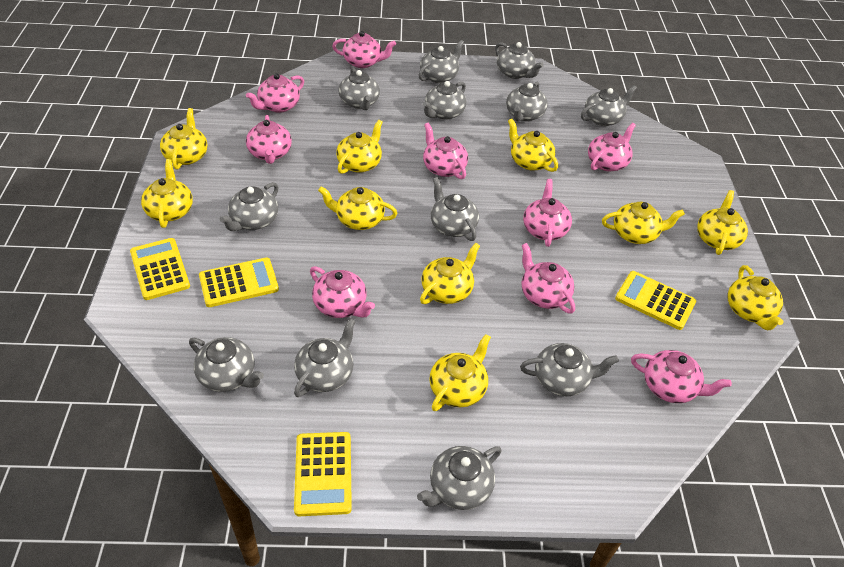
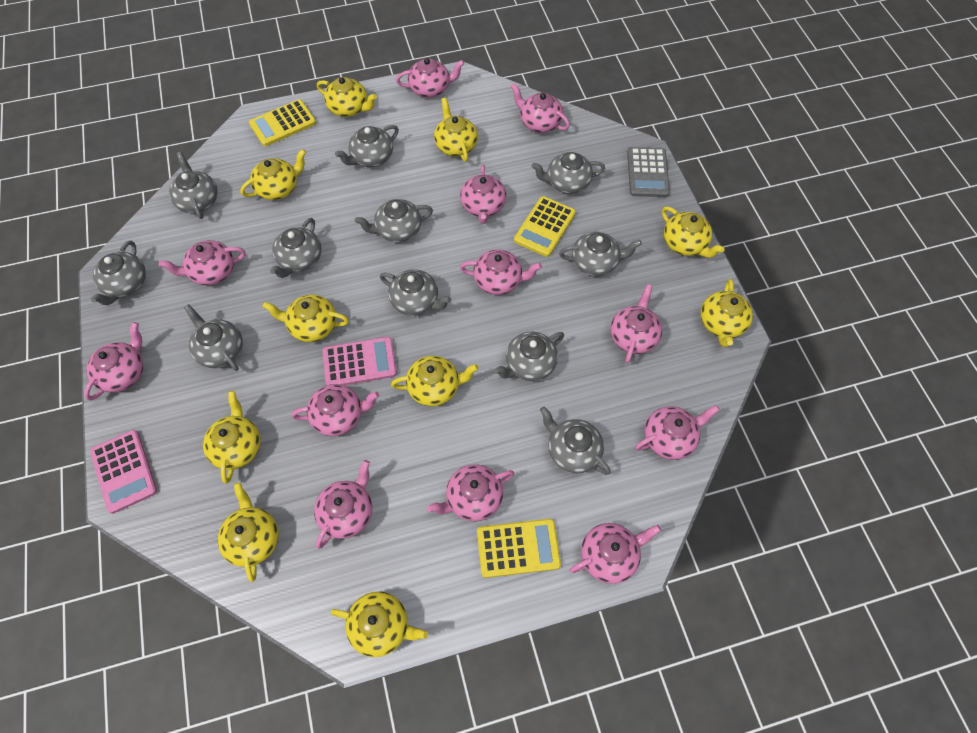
grey calculator: none = 0 -> [627,147,670,197] = 1
grey teapot: [189,337,264,392] [220,182,279,231] [294,318,356,397] [338,68,380,110] [417,446,502,510] [418,40,464,83] [422,81,466,120] [431,177,479,241] [495,42,544,79] [506,82,548,121] [520,343,619,396] [581,85,637,126] = 12 -> [91,240,146,305] [169,152,218,219] [184,304,243,371] [270,218,322,278] [335,125,399,167] [355,199,433,242] [380,269,451,316] [494,332,564,381] [532,152,605,194] [540,407,610,475] [559,231,642,276] = 11
pink calculator: none = 0 -> [90,430,157,514] [322,337,397,385] = 2
pink teapot: [246,73,304,113] [246,115,292,164] [310,266,375,318] [332,31,396,68] [423,122,468,179] [522,243,575,314] [523,179,572,247] [588,123,636,171] [631,350,732,403] = 9 -> [84,322,143,400] [159,240,246,285] [291,384,379,436] [314,460,372,549] [396,58,465,98] [427,464,514,521] [460,164,506,224] [460,250,542,295] [511,83,570,133] [570,523,661,584] [610,284,662,363] [635,405,719,460] = 12
yellow calculator: [130,238,190,300] [199,258,279,307] [294,432,352,516] [615,271,696,330] = 4 -> [249,99,316,146] [477,519,561,578] [514,196,576,257] = 3

